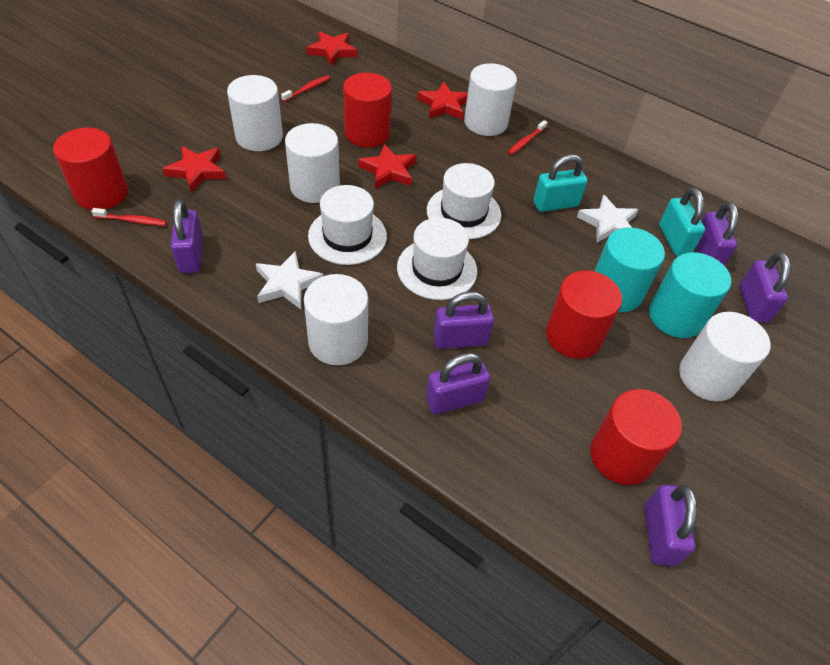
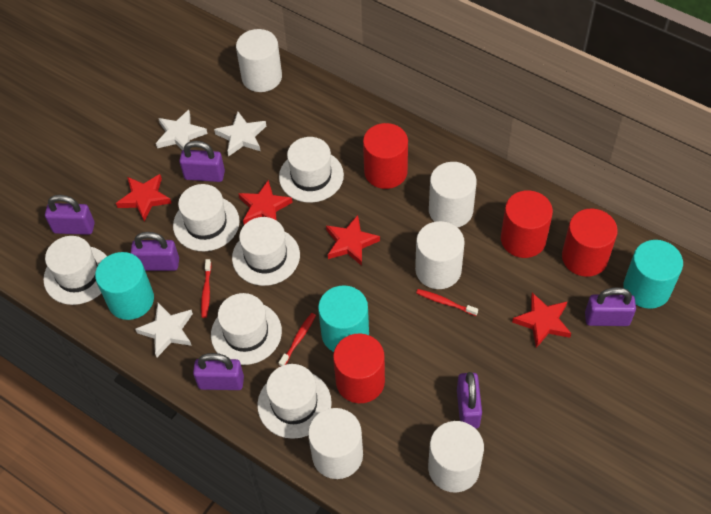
turquoise cylinder: [595,227,665,312] [649,252,731,338] = 2 -> [95,252,154,320] [318,285,369,352] [623,240,683,309] = 3
turquoise padlock: [533,154,588,212] [659,188,705,256] = 2 -> none = 0
white hat: [308,185,387,265] [397,218,477,300] [427,163,501,239] = 3 -> [43,236,107,305] [173,184,240,251] [211,293,282,365] [232,217,300,286] [257,364,332,439] [279,137,344,203] = 6
white star: [256,251,323,309] [577,195,639,243] = 2 -> [135,303,193,357] [156,110,208,150] [214,112,266,157] = 3

